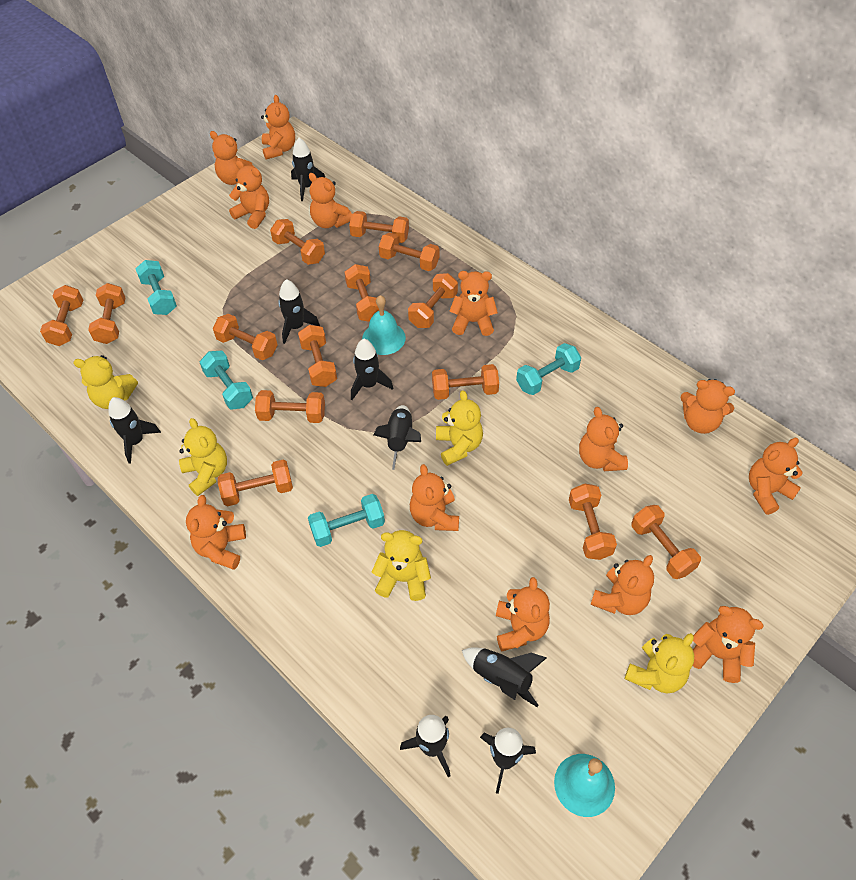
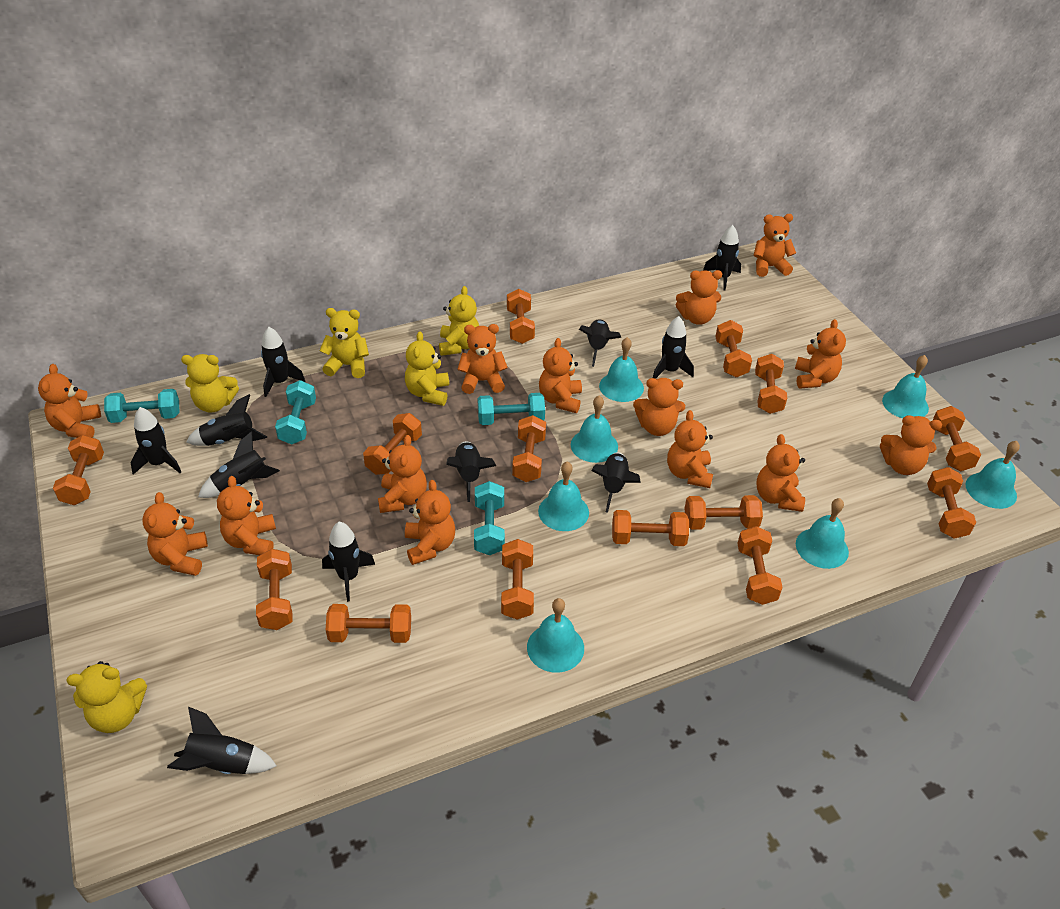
black rocket: [108,397,161,464] [278,279,320,344] [291,138,325,201] [351,339,393,400] [373,405,421,470] [400,715,450,777] [462,647,547,707] [480,728,536,794] = 8 -> [130,407,181,475] [167,707,277,774] [186,394,267,446] [198,431,280,498] [261,327,305,397] [322,522,375,602] [446,441,496,502] [579,320,621,367] [591,452,641,513] [653,316,694,379] [703,225,741,291] = 11
orange teddy bear: [186,495,246,570] [210,131,253,185] [229,160,269,229] [261,95,295,160] [309,173,352,228] [410,464,459,531] [449,271,498,336] [496,577,550,652] [579,407,628,471] [590,555,654,615] [681,379,735,434] [693,606,764,683] [749,438,803,515] = 13 -> [38,364,101,438] [142,492,208,576] [217,476,276,555] [378,435,427,513] [405,480,455,565] [457,324,508,394] [539,338,582,413] [633,378,685,436] [667,410,713,488] [676,270,722,325] [753,214,796,277] [756,434,805,512] [795,319,846,388] [880,415,942,475] = 14
turquoise bell: [362,295,406,355] [554,754,615,817] = 2 -> [527,598,584,673] [538,462,589,531] [571,395,618,463] [599,337,644,402] [796,498,849,569] [882,355,929,418] [966,441,1020,509] = 7

